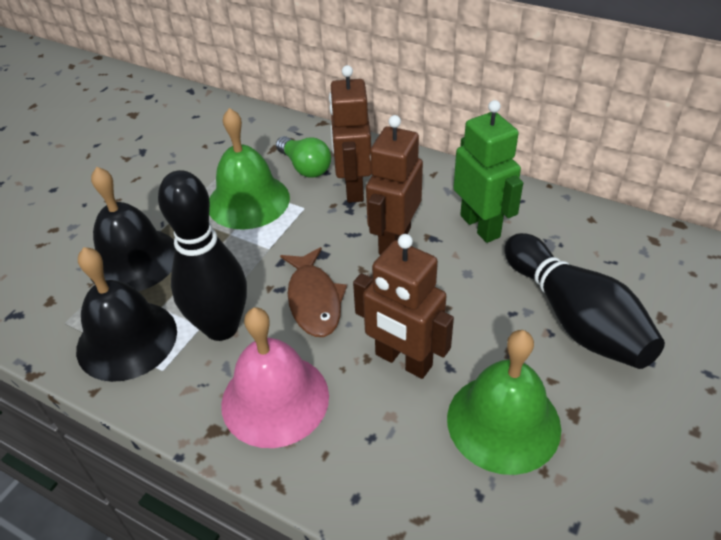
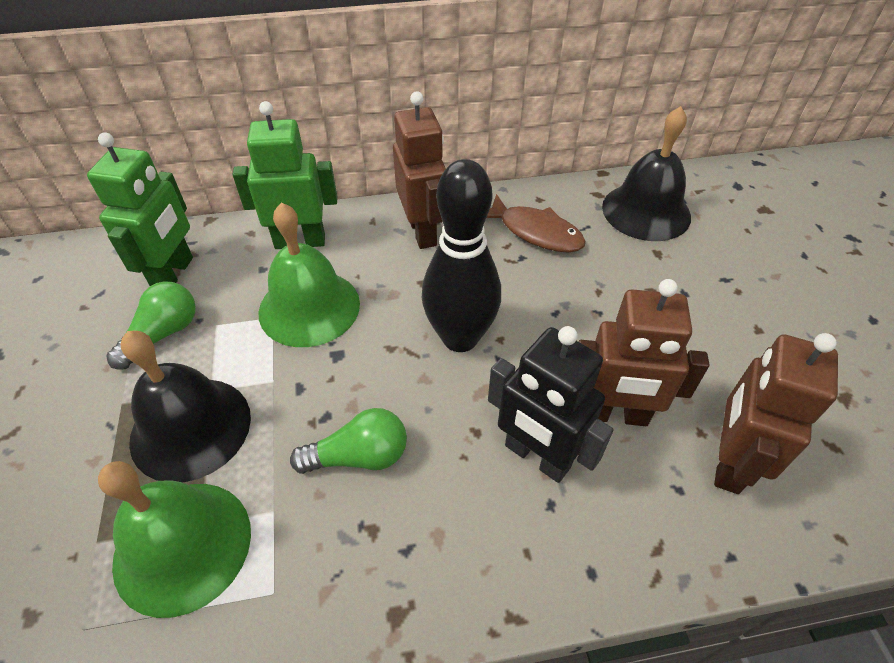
black bowling pin: [158,170,247,341] [504,233,665,369] = 2 -> [422,159,501,352] = 1
black robot: none = 0 -> [488,326,613,483] = 1
green light bulb: [276,136,331,178] = 1 -> [106,281,196,369] [290,408,407,474] = 2
green robot: [453,100,523,243] = 1 -> [87,132,193,286] [233,101,337,249] = 2
pink bell: [221,307,329,448] = 1 -> none = 0

